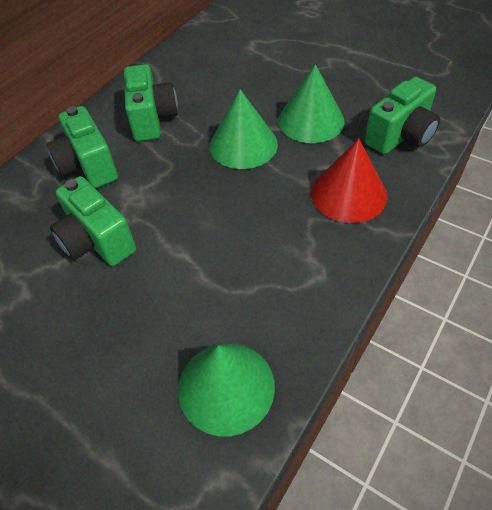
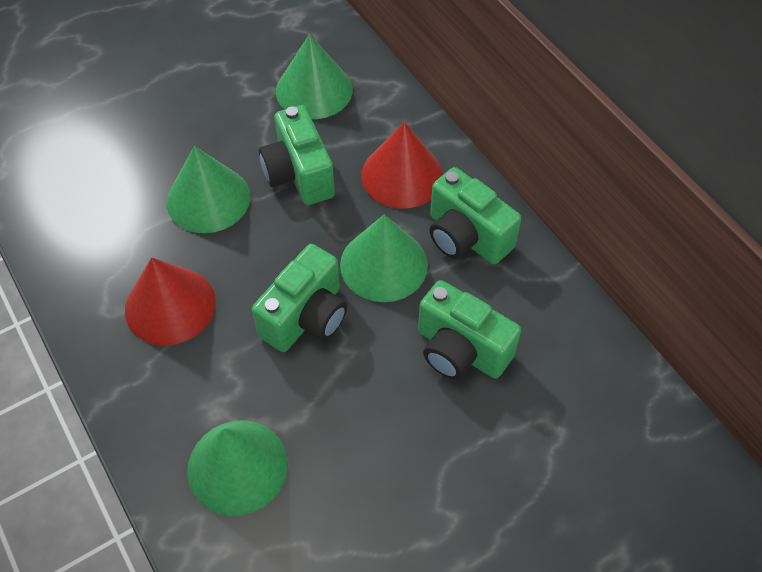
green cone: [178,343,275,436] [209,89,278,169] [278,64,344,143] = 3 -> [166,146,250,233] [187,420,288,516] [276,34,353,119] [340,214,428,302] = 4
red cone: [311,138,387,223] = 1 -> [125,257,216,346] [361,122,443,208] = 2

